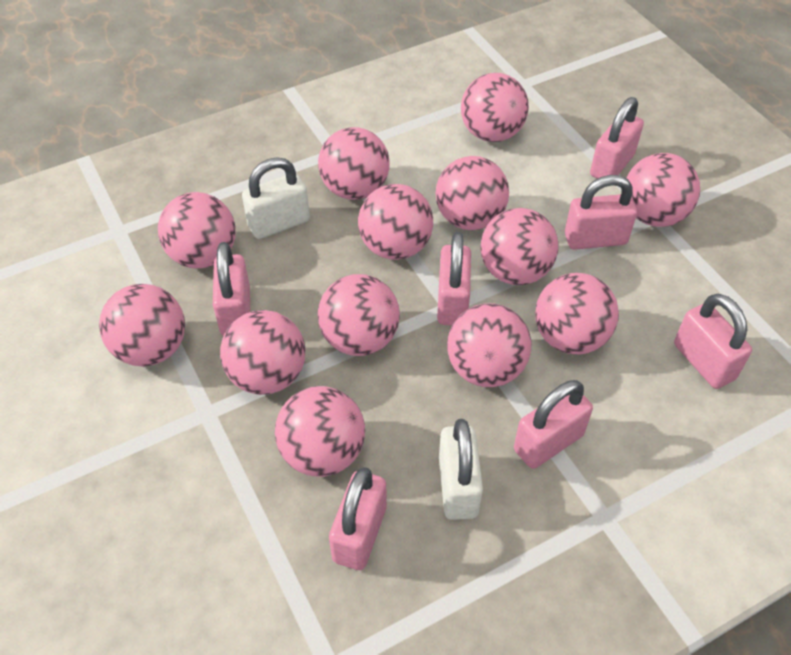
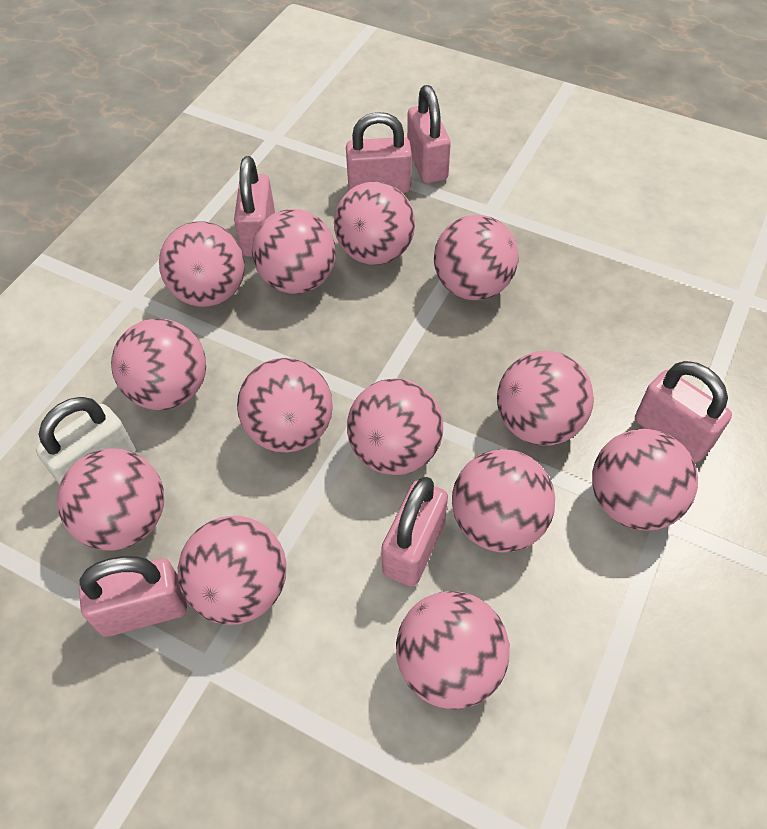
pink padlock: [213,242,250,336] [329,467,387,570] [437,232,471,326] [514,380,593,469] [565,175,637,250] [590,97,644,179] [674,294,752,389] = 7 -> [79,556,187,637] [234,156,275,257] [346,112,412,193] [381,477,448,587] [407,85,451,183] [635,361,732,462] = 6
white padlock: [242,157,310,239] [439,419,483,520] = 2 -> [36,397,136,485] = 1

